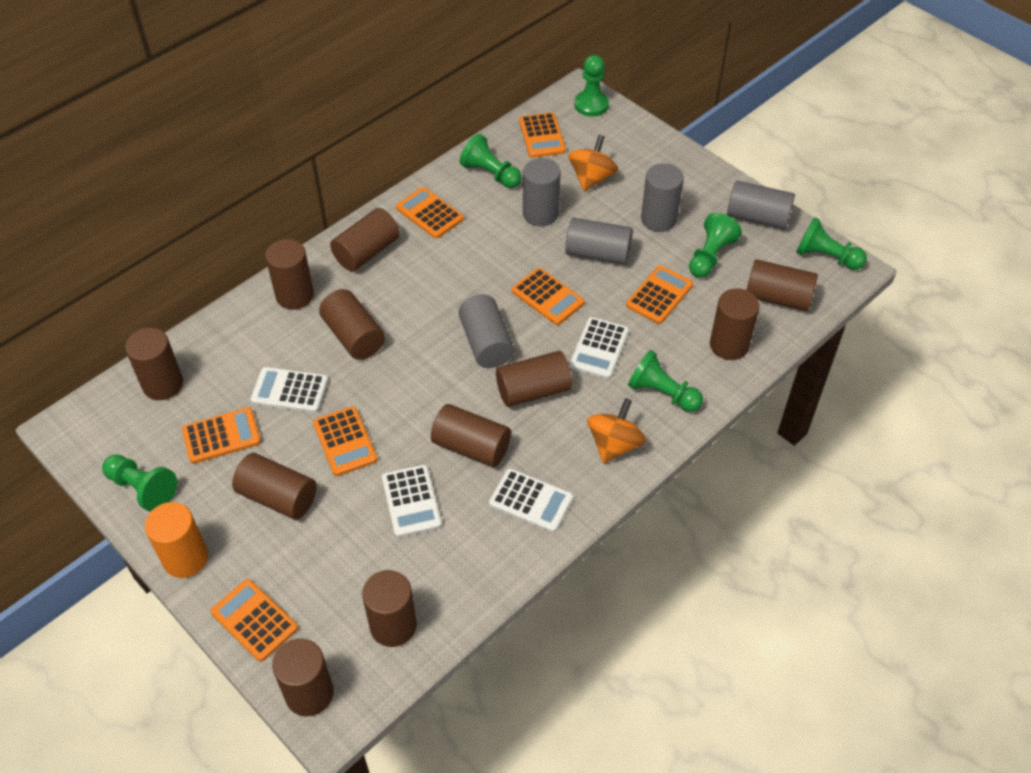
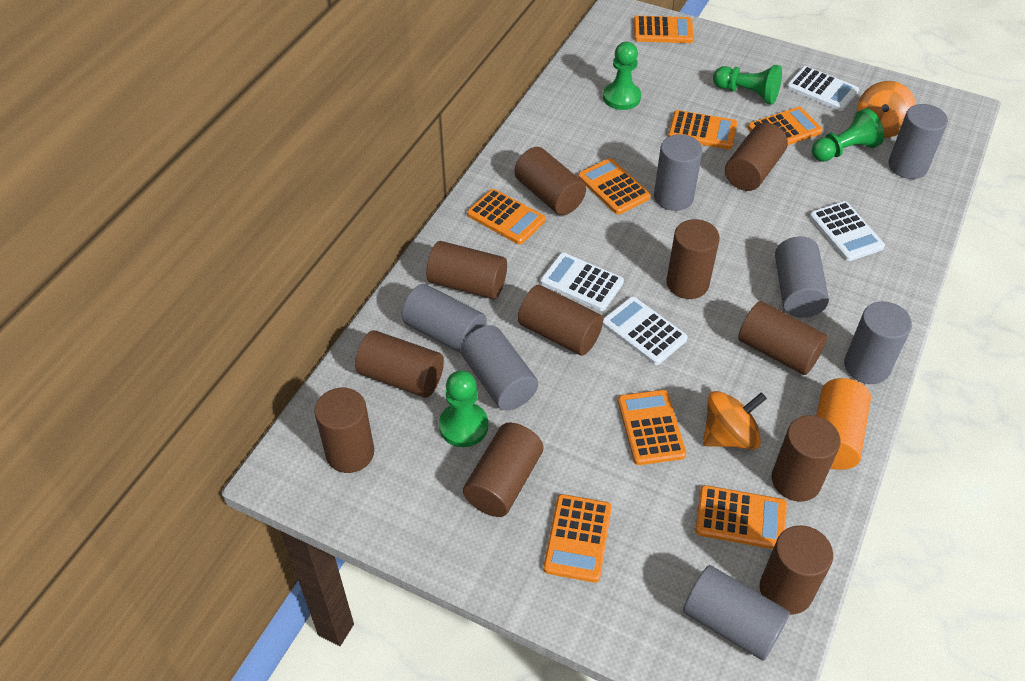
green pawn: [102,454,177,512] [460,134,522,188] [574,55,609,117] [628,350,703,412] [689,213,742,278] [796,217,867,270] = 6 -> [439,371,488,447] [603,42,641,110] [713,65,782,105] [812,108,884,162] = 4
grey cylinder: [458,294,514,368] [523,158,561,227] [565,218,633,265] [641,163,684,232] [727,180,795,229] = 5 -> [402,284,487,353] [461,325,538,410] [654,134,703,211] [683,565,790,661] [775,237,829,318] [844,302,912,384] [889,104,948,179] = 7
orange calculator: [182,407,261,464] [211,579,298,662] [313,406,377,476] [396,187,464,239] [512,268,585,325] [519,112,566,158] [626,265,693,324] = 7 -> [467,189,546,244] [543,494,612,583] [578,158,651,215] [618,390,686,465] [634,16,694,43] [668,110,737,149] [695,485,787,549] [748,107,823,145] = 8

